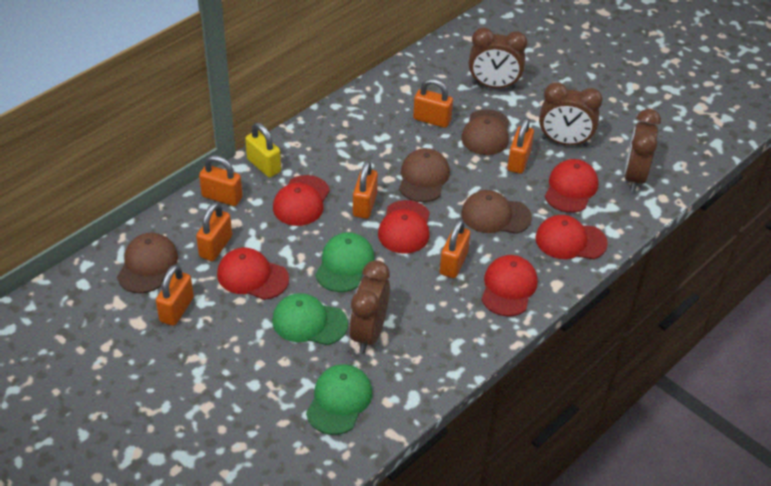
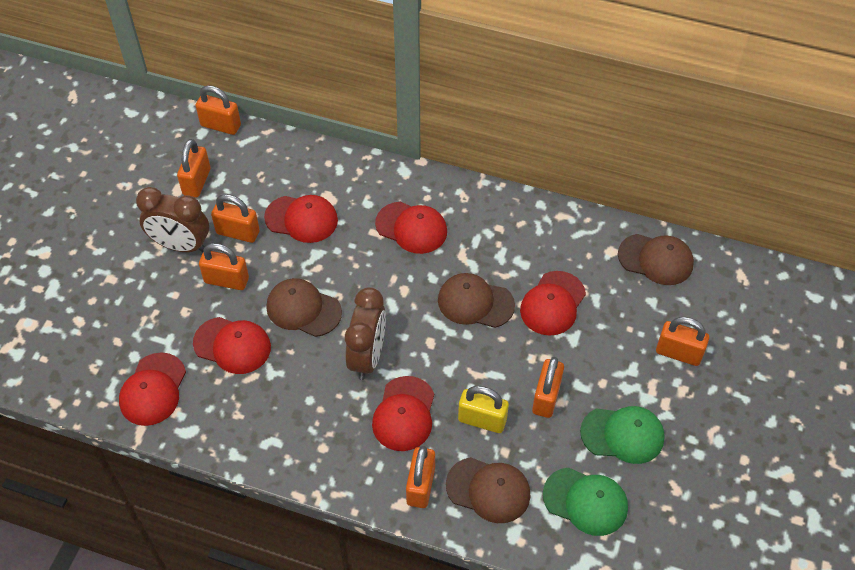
brown clock: [349,260,390,353] [469,28,527,89] [539,82,603,146] [624,109,661,192] = 4 -> [136,187,209,252] [345,287,386,380] = 2
green cap: [272,293,348,345] [306,364,372,435] [315,232,375,292] = 3 -> [543,467,628,536] [580,406,665,464] = 2

